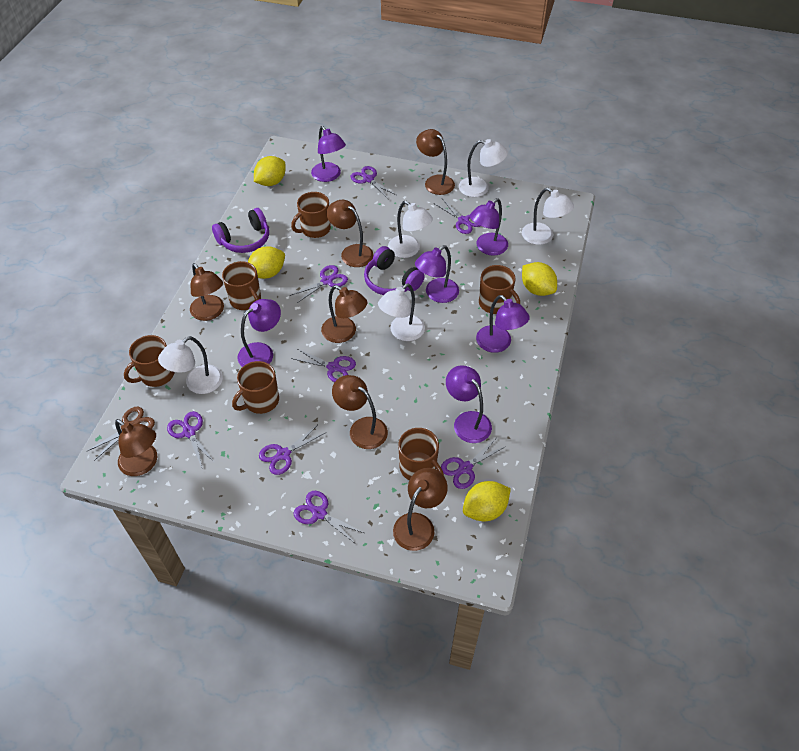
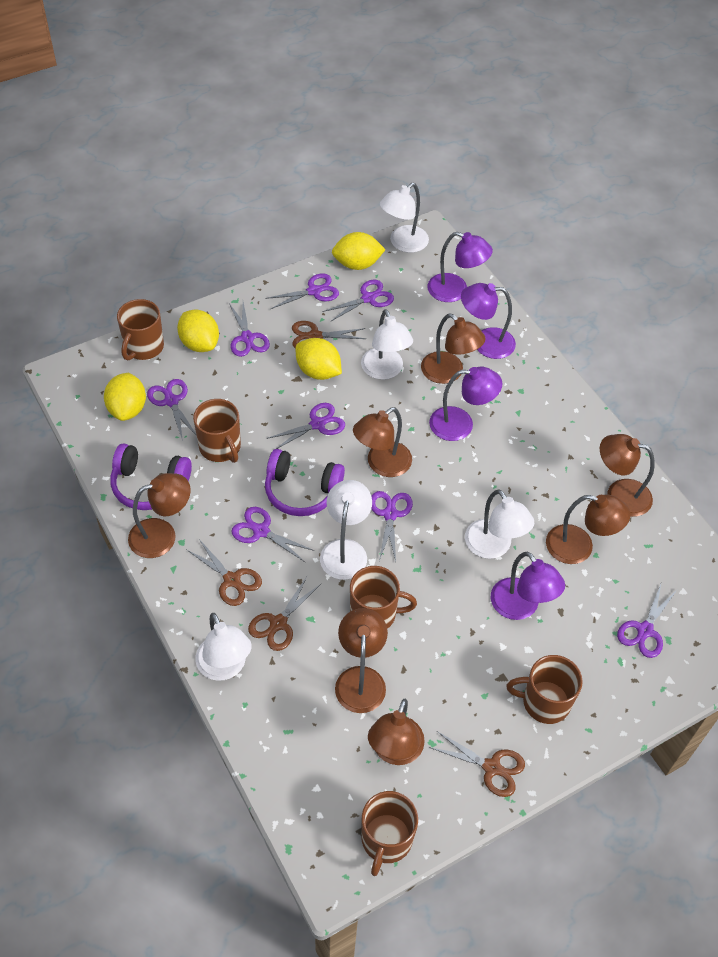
brown mug: [124,335,175,387] [222,261,261,310] [232,361,279,414] [291,192,331,238] [398,428,444,480] [479,265,520,314] = 6 -> [117,299,164,360] [193,399,241,463] [350,566,417,629] [361,791,418,876] [507,655,583,724] = 5
brown scissors: [86,407,155,460] = 1 -> [186,539,262,606] [248,577,321,651] [292,321,366,349] [429,731,525,797] = 4
purple lamp: [237,299,281,367] [311,126,346,182] [415,245,459,303] [446,365,492,443] [470,198,508,256] [476,295,530,353] = 6 -> [427,232,493,302] [429,367,502,441] [461,283,516,359] [491,552,565,620] = 4

